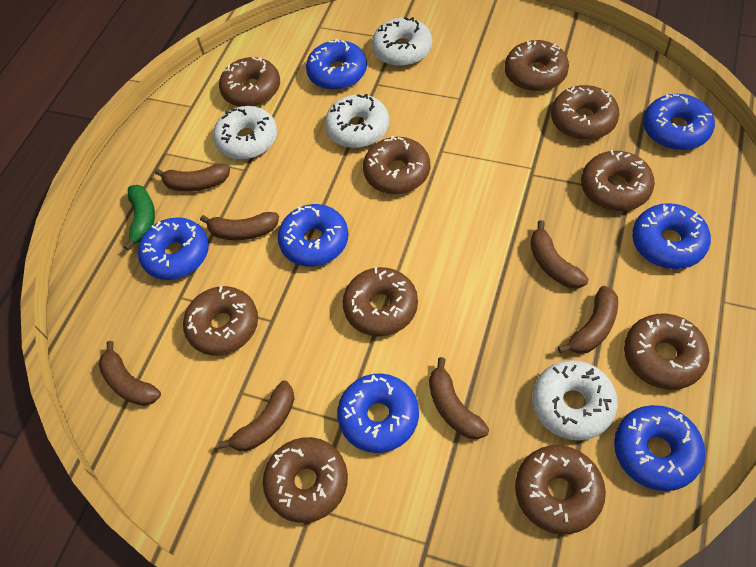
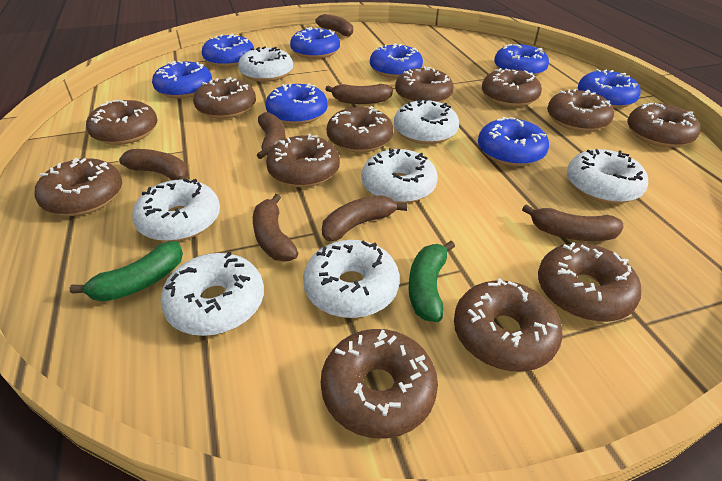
blue donut: [138,217,209,280] [278,204,349,266] [306,38,367,90] [337,373,419,453] [614,405,706,491] [632,203,711,269] [643,94,715,150] = 7 -> [152,61,212,98] [202,34,254,67] [266,83,328,125] [290,27,340,59] [370,43,423,78] [478,117,549,166] [494,44,549,76] [578,69,641,109] = 8
brown donut: [183,286,258,355] [219,57,280,107] [263,437,348,523] [342,267,418,336] [363,136,430,194] [505,40,569,91] [515,445,606,534] [551,85,620,140] [581,150,655,211] [624,313,710,390] = 10 -> [35,158,122,216] [86,100,158,145] [193,77,256,119] [266,134,340,187] [321,329,438,439] [327,106,393,153] [395,66,454,103] [454,278,563,372] [482,68,542,107] [538,242,641,322] [547,89,614,132] [627,103,700,148] = 12
green banana: [124,185,155,251] = 1 -> [69,241,183,302] [409,241,455,322] = 2
white donut: [213,106,277,160] [325,94,389,148] [372,17,432,66] [532,360,618,441] = 4 -> [132,178,220,242] [160,252,264,336] [238,46,293,82] [303,240,400,318] [362,148,438,203] [394,99,459,144] [567,149,648,204] = 7

